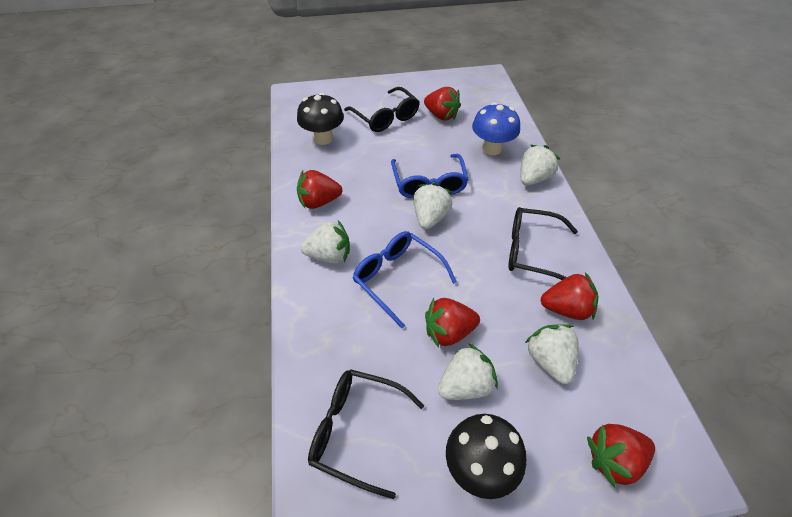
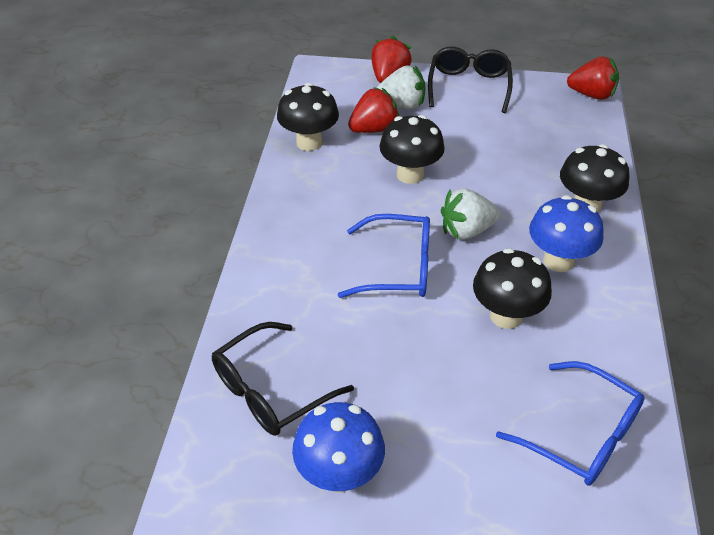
black glasses: [308,369,424,499] [344,87,420,132] [509,207,578,280] = 3 -> [212,322,354,436] [428,47,513,113] = 2
black mushroom: [297,93,344,145] [446,414,526,499] = 2 -> [277,83,339,151] [379,115,445,184] [473,248,552,329] [560,144,629,213] = 4
blue mushroom: [472,102,520,155] = 1 -> [292,402,385,492] [529,195,604,272] = 2
red strawberry: [297,170,342,209] [424,87,461,120] [425,298,480,348] [541,272,598,320] [587,424,655,488] = 5 -> [348,87,399,133] [371,36,412,83] [567,56,619,100] = 3
white strawberry: [300,220,350,264] [413,183,452,229] [438,343,498,400] [520,145,560,186] [525,324,579,384] = 5 -> [377,65,426,109] [441,188,500,240] = 2

